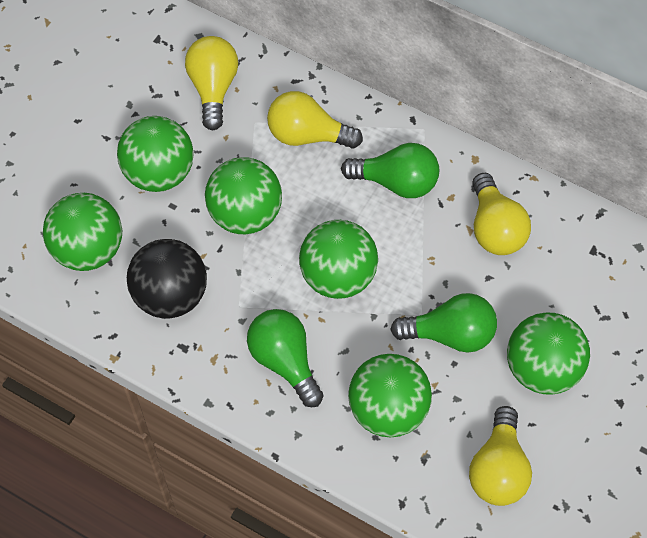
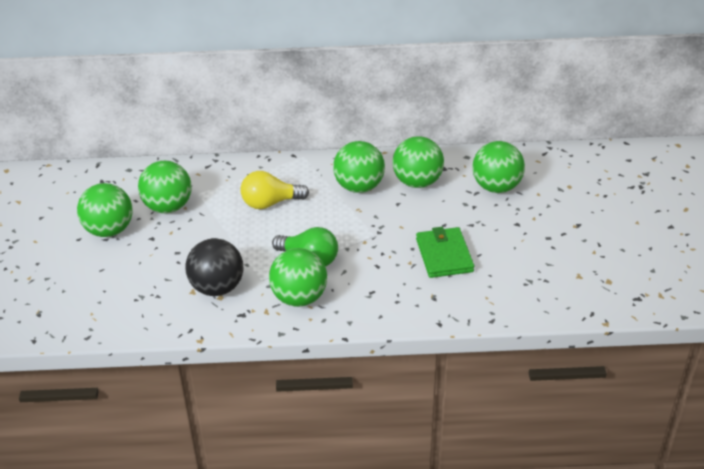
green light bulb: [247,309,323,407] [341,143,439,198] [390,293,497,353] = 3 -> [272,227,338,267] = 1
green wallet: none = 0 -> [416,227,474,278] = 1
yellow light bulb: [185,36,238,130] [267,91,363,149] [469,406,532,506] [472,173,531,255] = 4 -> [241,171,309,209] = 1

